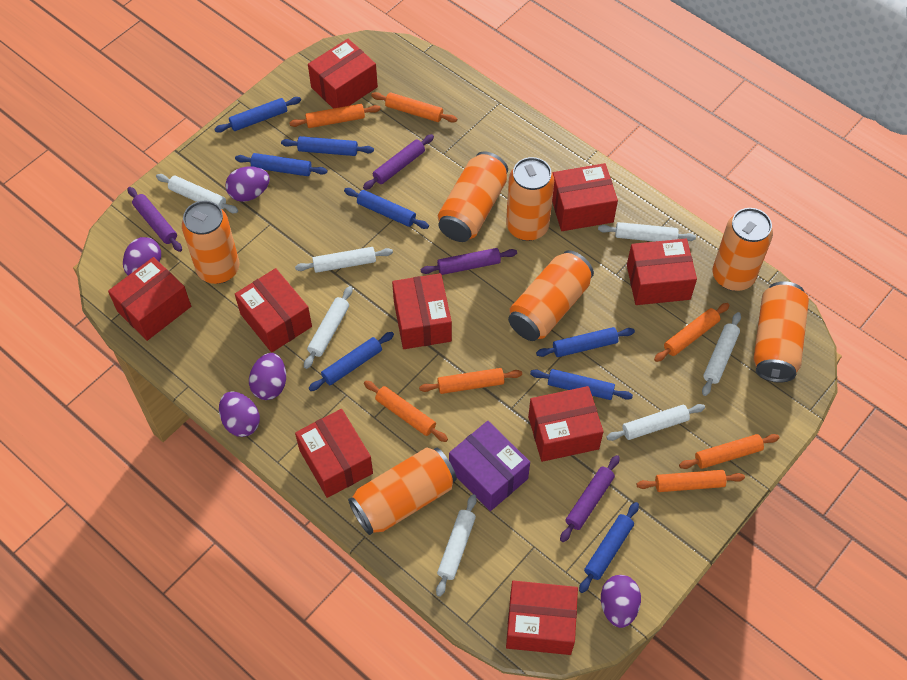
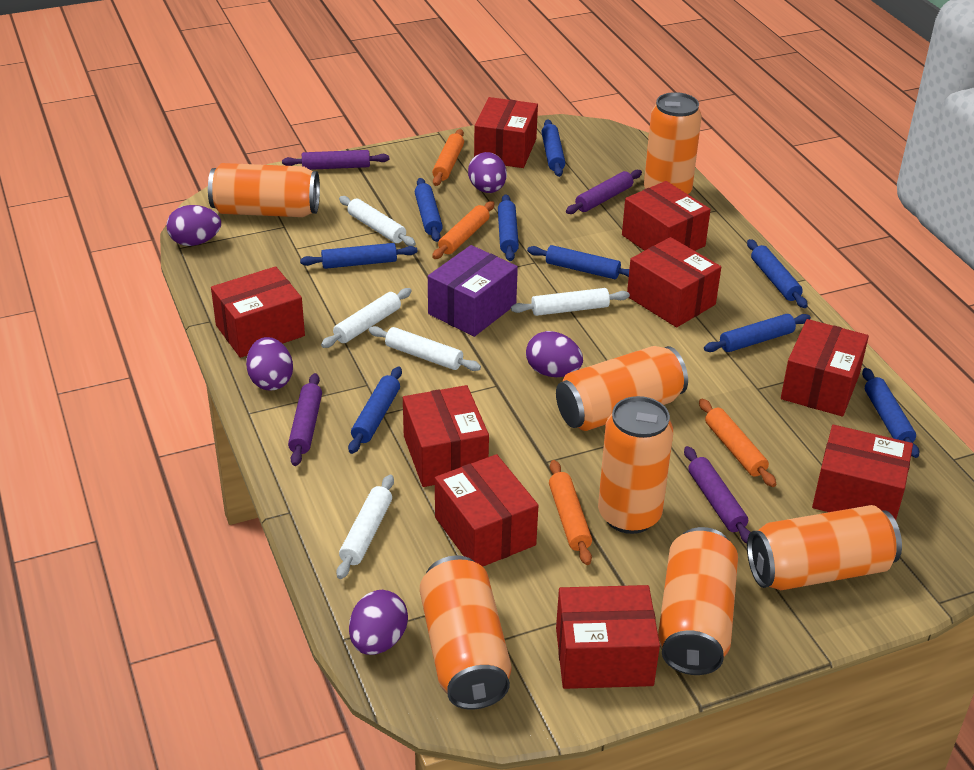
blue rolling pin: [214,97,301,133] [235,153,327,176] [281,136,374,156] [308,332,394,391] [344,188,429,229] [530,369,633,400] [536,327,635,357] [579,502,639,593] = 8 -> [300,243,417,269] [348,367,402,454] [415,178,443,242] [498,194,519,261] [527,245,629,279] [541,119,565,177] [704,314,811,352] [747,239,808,308] [862,368,919,458] = 9
orange rolling pin: [289,104,381,128] [364,381,448,442] [371,92,457,123] [419,368,522,394] [637,470,745,492] [654,303,730,362] [679,434,780,469] = 7 -> [432,129,464,186] [432,201,495,259] [549,460,592,565] [699,399,776,487] = 4
white rolling pin: [156,174,238,213] [295,247,393,273] [304,286,352,369] [436,494,477,597] [598,222,696,242] [606,404,705,441] [702,312,741,396] = 7 -> [321,288,412,348] [336,475,394,579] [339,196,416,246] [369,326,481,371] [511,288,630,316] = 5

